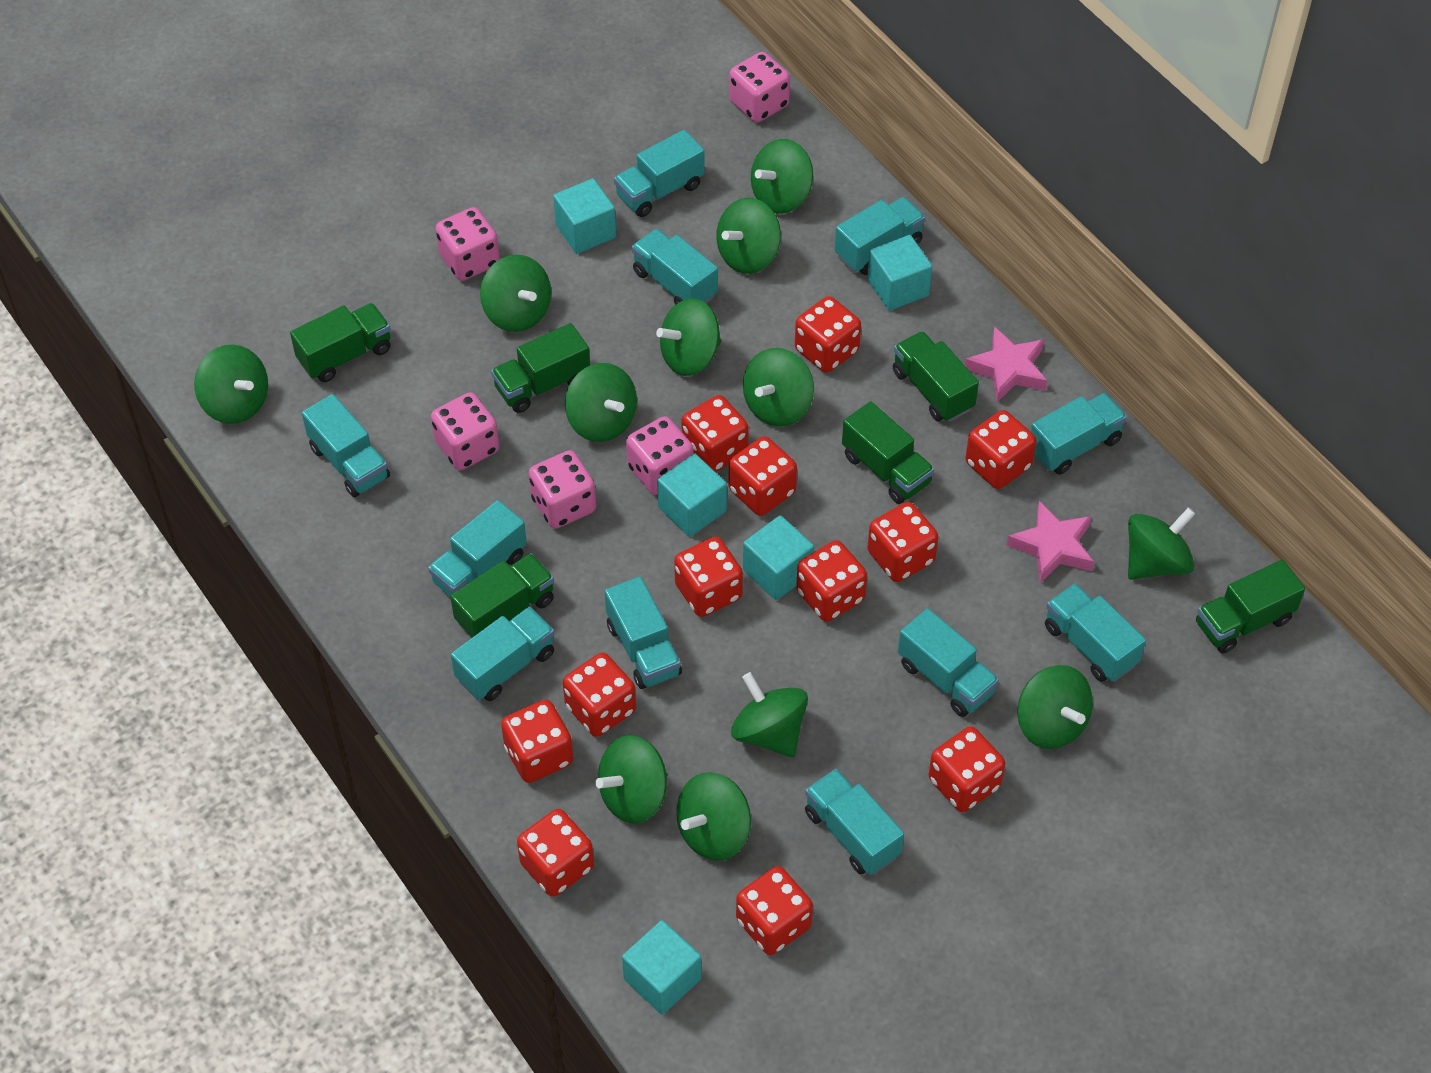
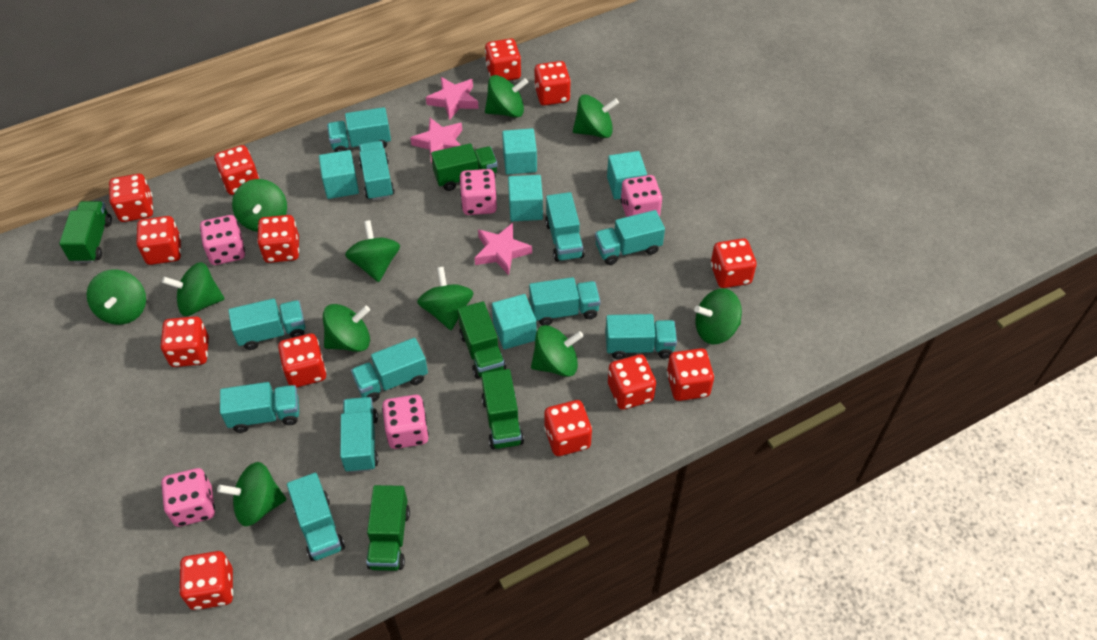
green spinning top: [194,345,268,424] [480,255,551,332] [565,363,637,442] [596,735,667,824] [656,298,721,376] [676,772,751,861] [716,198,781,274] [731,672,808,757] [743,348,814,427] [751,139,813,214] [1017,665,1093,749] [1128,507,1195,580] = 12 -> [87,270,146,325] [162,262,225,316] [217,462,286,527] [232,179,287,232] [323,304,370,352] [345,220,400,282] [417,266,474,330] [485,75,528,118] [531,325,584,377] [573,94,619,138] [694,288,742,344] = 11
green truck: [290,303,391,382] [450,553,554,638] [491,323,590,413] [842,401,934,504] [893,331,979,422] [1196,560,1305,654] = 6 -> [59,201,112,263] [366,485,410,571] [431,143,498,191] [458,301,506,379] [481,369,524,449] = 5
pink star: [965,327,1047,402] [1006,501,1094,583] = 2 -> [410,118,462,164] [426,77,479,120] [475,223,532,275] = 3
red dice: [501,700,573,783] [517,809,594,897] [563,653,636,737] [674,537,743,617] [681,395,749,472] [729,436,797,516] [736,866,813,955] [795,296,861,373] [796,540,867,622] [867,502,939,582] [928,726,1006,812] [965,410,1037,489] = 12 -> [109,174,153,222] [136,216,181,265] [161,316,209,367] [179,551,233,610] [214,145,260,195] [257,215,299,263] [278,334,326,388] [485,38,521,81] [534,61,571,106] [544,400,592,456] [608,354,656,410] [667,348,714,401] [711,238,757,288] = 13

